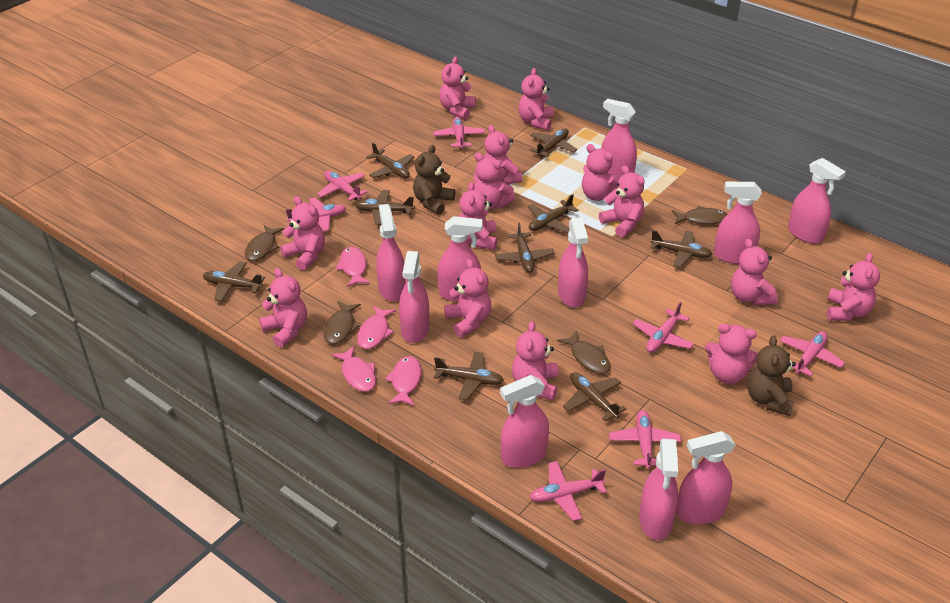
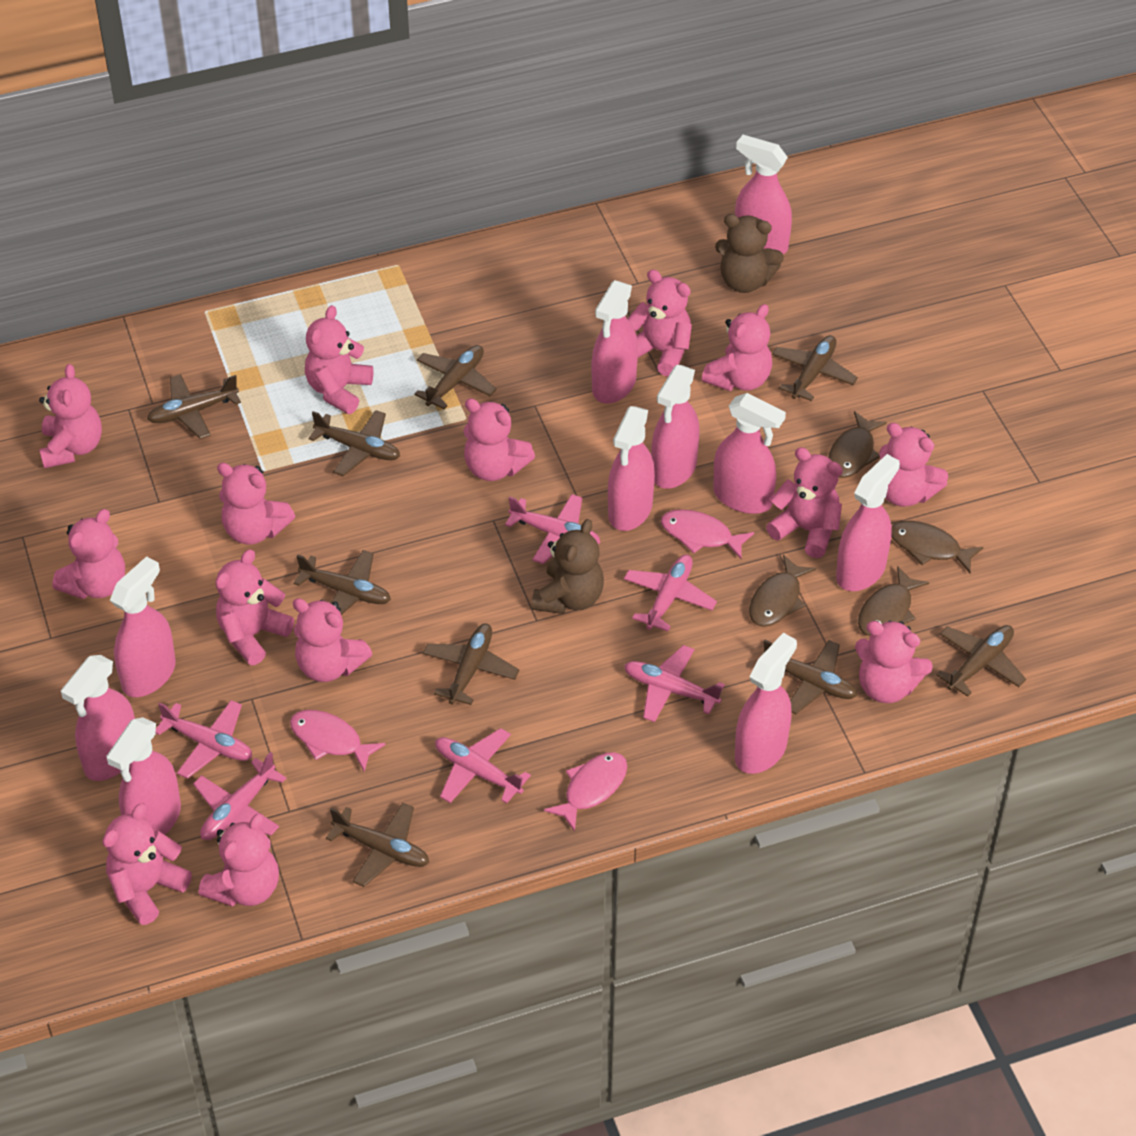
pink fish: [331,346,376,392] [336,247,370,287] [357,305,396,349] [385,356,421,406] = 4 -> [290,710,386,772] [544,752,627,832] [661,509,754,559] = 3
pink plane: [286,197,346,232] [317,170,367,201] [433,117,485,149] [529,461,607,521] [609,410,681,469] [633,302,694,353] [780,331,845,376] = 7 -> [156,700,252,779] [193,752,286,840] [435,728,531,804] [505,494,601,564] [624,555,717,631] [624,645,725,722] = 6

